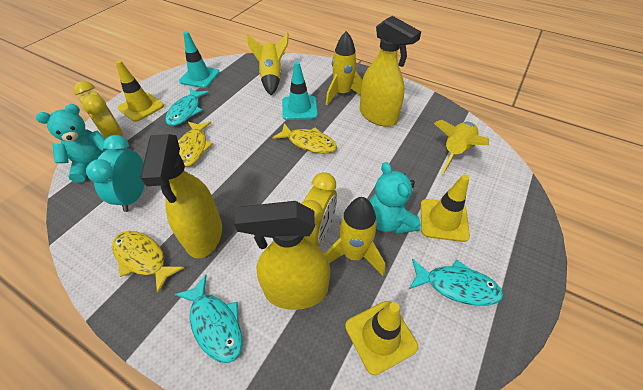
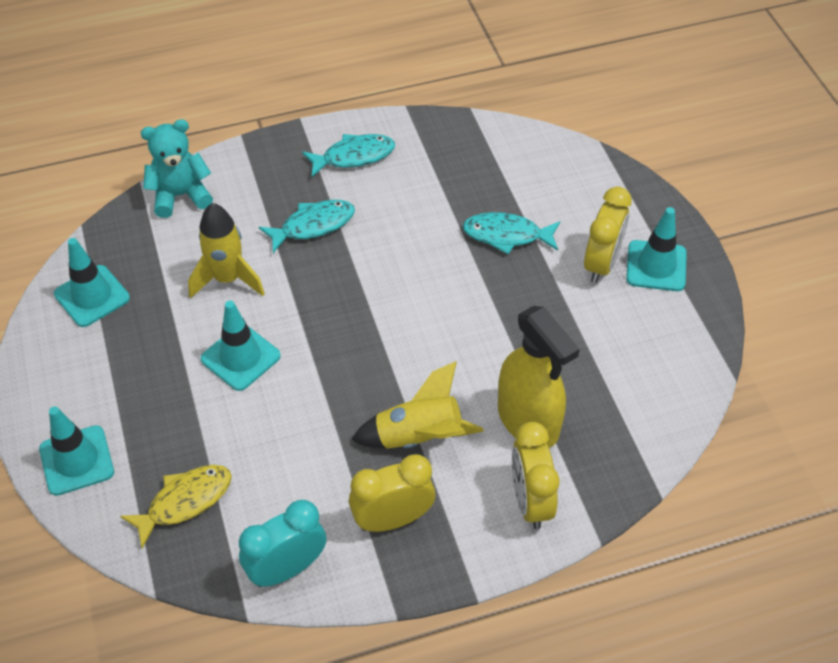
turquoise teddy bear: [36,104,107,183] [370,162,421,234] = 2 -> [141,119,213,218] = 1
turquoise traffic cone: [179,31,220,88] [282,61,318,120] = 2 -> [39,406,114,496] [54,238,130,327] [201,301,281,391] [626,207,687,291] = 4
yellow clock: [73,81,123,139] [301,172,337,247] = 2 -> [349,454,435,532] [512,422,560,529] [584,187,632,283] = 3
yellow fish: [112,231,184,293] [178,121,213,167] [272,123,337,154] = 3 -> [120,465,232,548] = 1
yellow rocket: [247,33,289,95] [324,197,385,276] [326,31,362,105] [434,120,489,174] = 4 -> [188,203,265,298] [351,361,484,449] = 2
yellow spray bottle: [140,134,222,258] [234,201,330,310] [360,16,421,127] = 3 -> [498,306,580,448] = 1
yellow traffic cone: [116,60,164,122] [345,301,418,375] [421,175,470,242] = 3 -> none = 0

